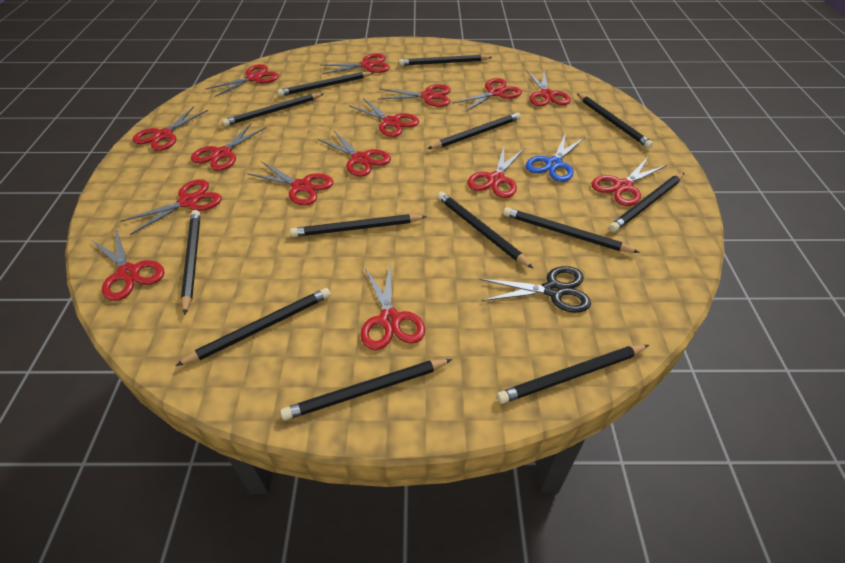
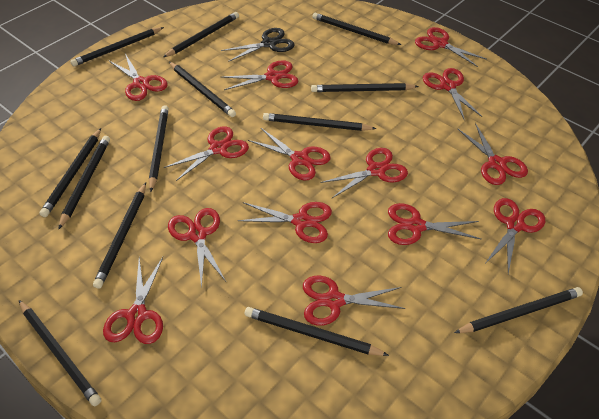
blue scissors: [526,132,585,182] = 1 -> none = 0
red scissors: [91,230,164,301] [121,179,222,235] [132,106,208,151] [191,123,267,171] [206,64,279,97] [247,161,334,205] [318,131,391,177] [320,53,390,74] [349,98,419,137] [361,265,425,350] [378,84,451,107] [452,78,522,112] [467,147,524,198] [527,71,571,106] [592,157,667,206] = 15 -> [103,257,163,344] [108,54,168,101] [164,126,249,181] [168,208,226,288] [221,60,298,90] [237,202,332,243] [248,128,331,180] [303,276,406,326] [320,148,408,198] [388,203,481,245] [415,27,486,67] [423,68,482,120] [457,123,528,185] [485,198,545,274] = 14

